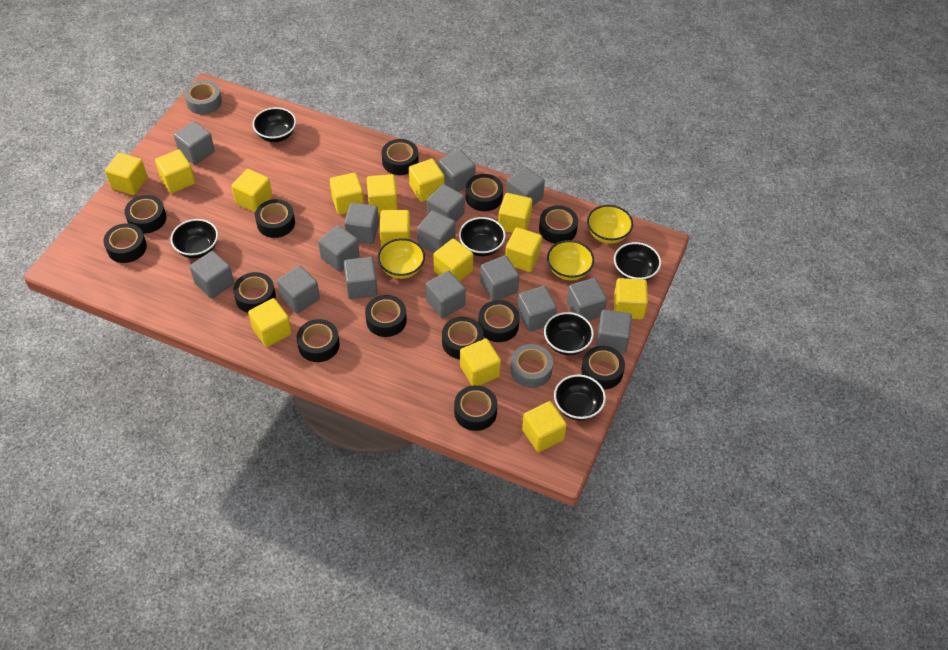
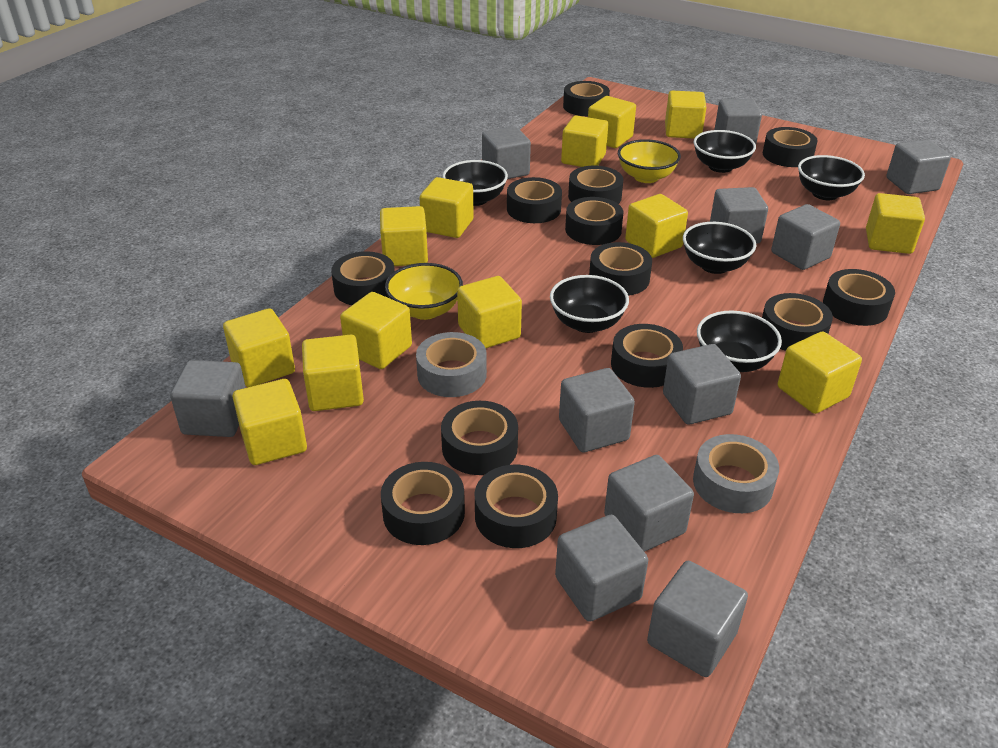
grey cube: [174,121,215,165] [190,251,234,299] [277,265,320,314] [318,225,360,272] [344,203,379,244] [344,257,378,299] [417,210,456,253] [425,270,466,318] [427,184,465,222] [439,150,476,192] [480,255,519,301] [506,167,545,207] [517,286,557,332] [567,278,607,321] [596,309,632,354] = 15 -> [170,360,246,437] [482,126,531,179] [555,515,648,622] [559,368,635,452] [604,455,694,552] [647,561,748,677] [663,344,741,425] [710,187,768,244] [714,99,762,144] [771,204,840,270] [886,139,951,194] = 11
yellow bowl: [378,238,425,279] [547,240,594,280] [587,205,633,244] = 3 -> [385,263,463,320] [618,139,681,183] = 2
yellow cube: [105,153,148,195] [155,149,195,193] [231,169,273,212] [248,298,292,347] [330,173,364,215] [367,174,398,214] [380,210,410,247] [409,159,445,202] [433,239,473,281] [460,339,501,386] [498,193,533,233] [505,227,542,272] [522,401,567,452] [614,278,648,319] = 14 -> [223,308,295,387] [233,379,307,465] [302,335,364,411] [340,292,412,369] [380,206,428,266] [419,177,474,238] [457,276,522,348] [561,116,608,167] [588,96,636,148] [625,194,688,258] [665,91,707,139] [778,331,862,414] [866,193,925,254] = 13

